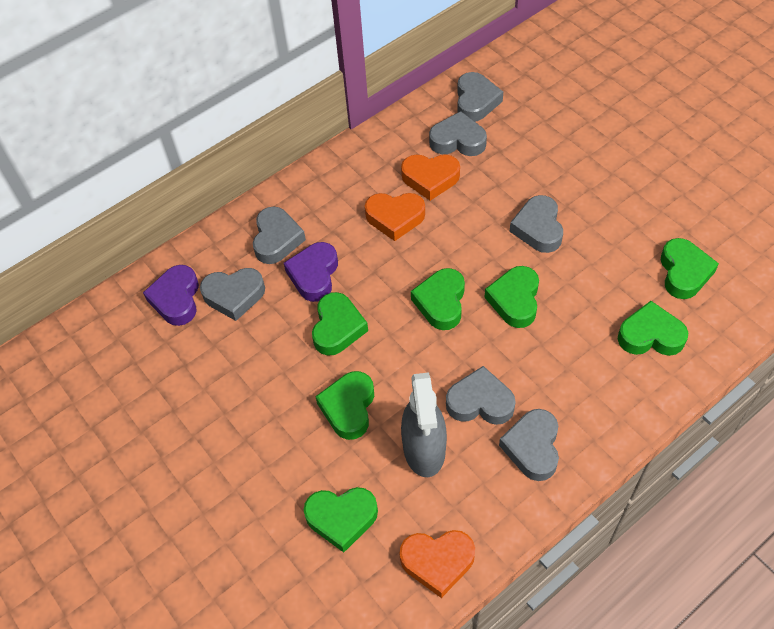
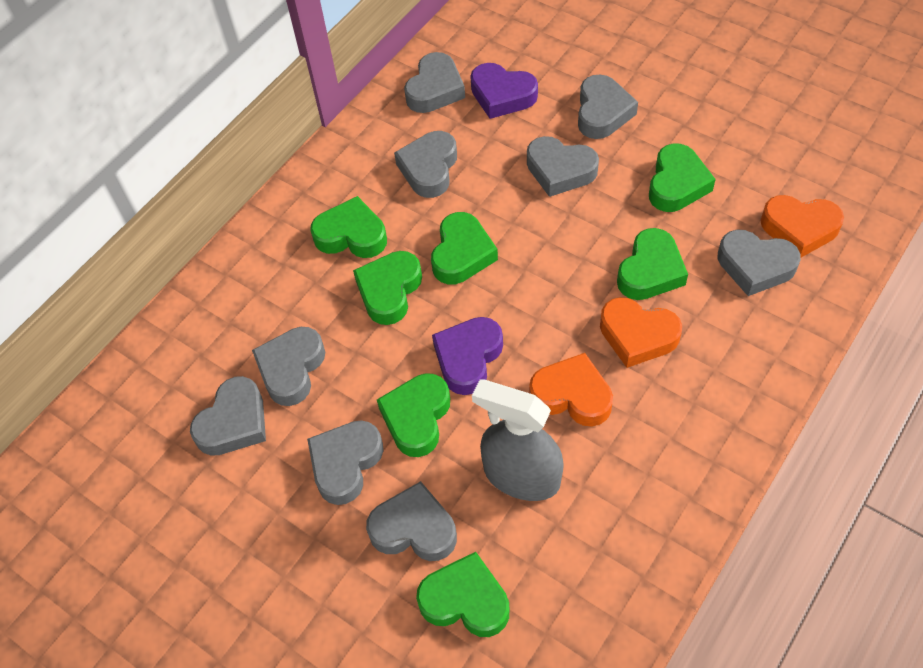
grey heart: [200,268,265,321] [253,207,306,264] [429,111,487,156] [446,366,516,425] [457,72,503,122] [499,409,559,481] [509,195,563,253] = 7 -> [190,376,266,456] [252,327,325,406] [307,420,384,505] [366,481,457,561] [394,131,457,198] [404,52,465,113] [527,136,599,197] [578,75,638,139] [718,230,801,296] = 9

